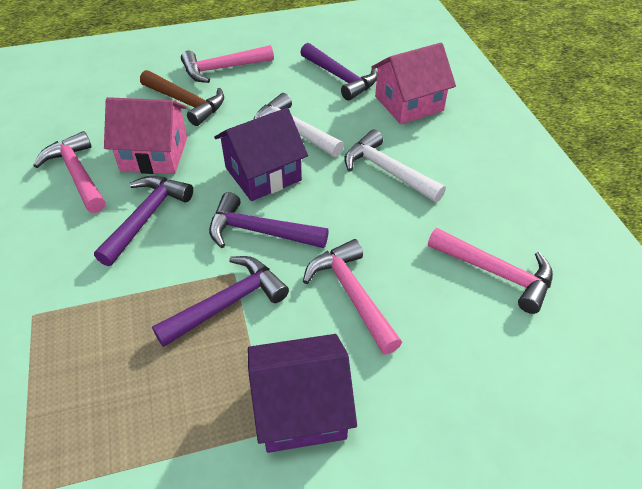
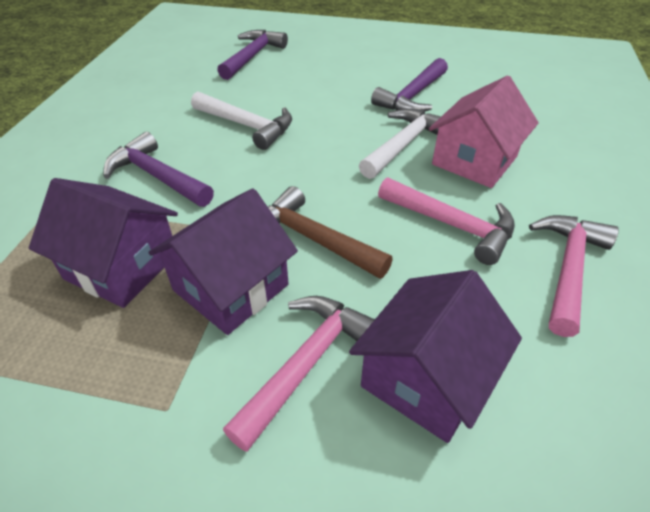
pink hammer: [33,131,106,213] [181,45,274,83] [303,239,402,355] [428,228,553,314] = 4 -> [223,296,375,452] [378,177,515,265] [529,215,619,337] = 3
pink house: [104,97,187,174] [371,43,456,124] = 2 -> [429,75,539,188] = 1
purple hammer: [94,176,193,266] [152,256,289,347] [209,192,329,248] [300,43,377,101] = 4 -> [103,132,214,207] [217,30,288,80] [371,58,448,111] = 3
purple house: [214,108,308,201] [248,334,357,453] = 2 -> [29,178,178,308] [148,189,298,335] [349,270,522,443] = 3

